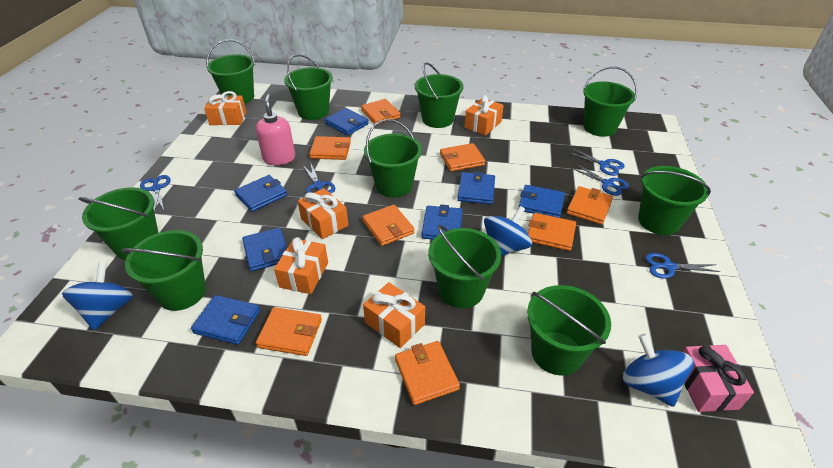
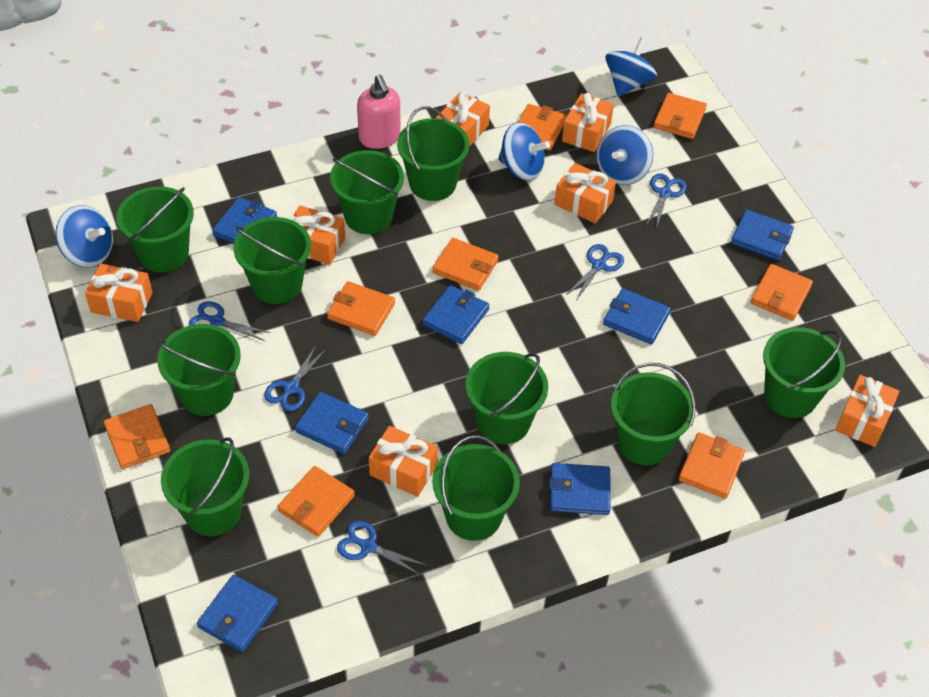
blue spinning top: [62,262,133,330] [484,206,532,256] [623,334,694,407] = 3 -> [55,205,113,268] [498,122,550,181] [596,125,653,185] [605,37,657,96] = 4
orange gift: [204,91,246,125] [274,237,328,294] [298,188,348,239] [363,282,425,348] [464,95,504,136] = 5 -> [85,263,153,322] [290,205,345,265] [369,426,438,497] [436,92,490,147] [555,163,616,223] [562,93,614,152] [835,375,899,447] = 7
pink gift: [683,345,754,412] = 1 -> none = 0

